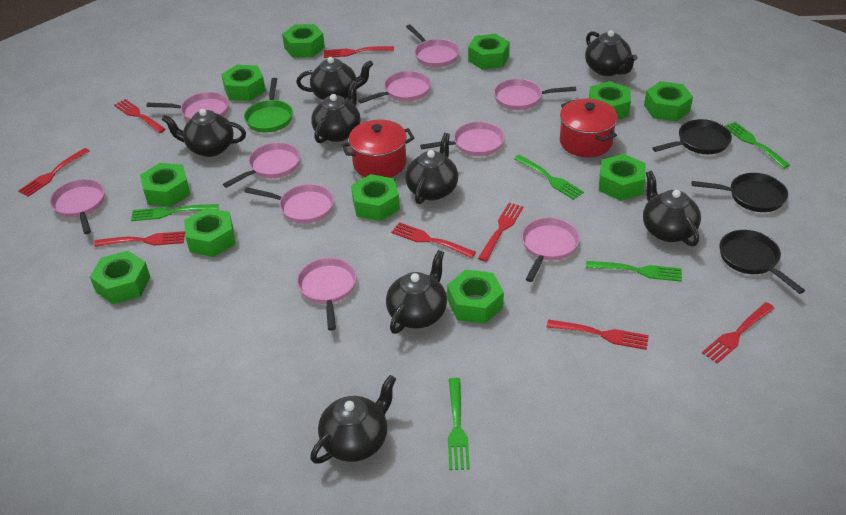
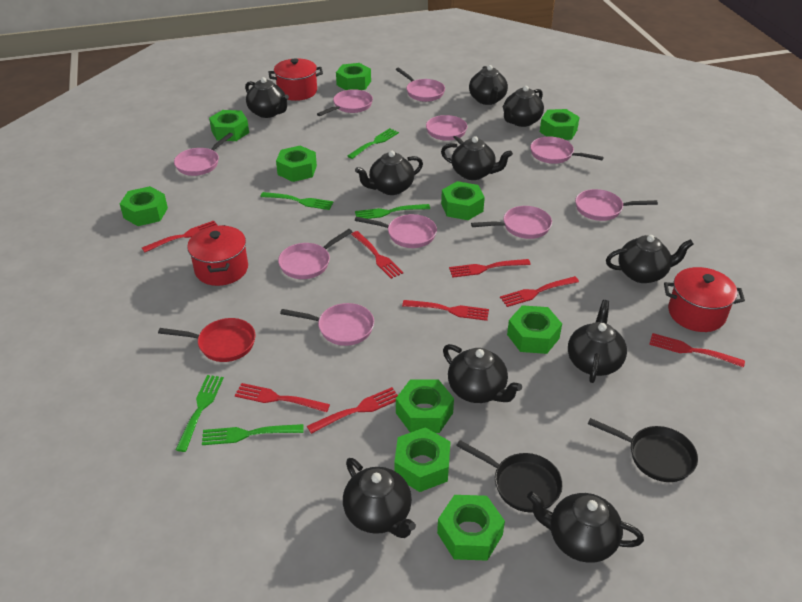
black pan: [652,119,732,154] [692,173,788,212] [719,230,805,294] = 3 -> [456,440,563,513] [588,418,698,482] = 2
black teapot: [161,109,246,157] [296,57,373,100] [310,375,396,464] [311,81,361,143] [386,250,447,334] [405,133,458,204] [585,30,638,76] [643,171,701,247] = 8 -> [245,77,289,118] [343,458,416,538] [355,151,423,195] [441,136,513,180] [443,344,522,403] [469,65,508,105] [502,86,544,127] [527,491,644,563] [568,300,627,383] [606,235,694,283] = 10
green nut: [90,251,150,304] [140,163,191,207] [184,208,235,257] [221,65,266,101] [282,24,325,58] [351,174,400,221] [447,269,504,324] [468,34,510,70] [589,81,631,119] [599,154,645,201] [644,81,693,122] = 11 -> [120,186,168,226] [209,110,249,141] [276,146,317,182] [336,63,371,90] [394,427,451,492] [396,379,454,433] [437,495,505,561] [441,181,485,220] [507,305,562,354] [540,109,579,140] = 10
green pan: [244,78,293,133] = 1 -> none = 0
red pan: none = 0 -> [158,318,255,362] = 1
red pot: [341,120,415,178] [560,99,618,157] = 2 -> [187,225,248,286] [269,58,323,101] [664,267,745,332] = 3

